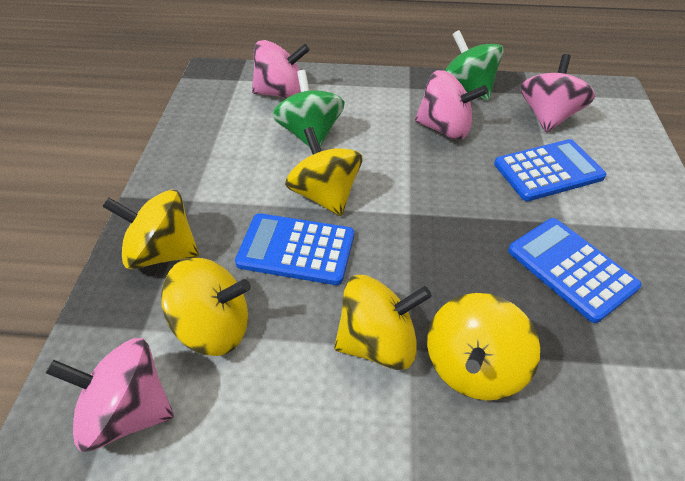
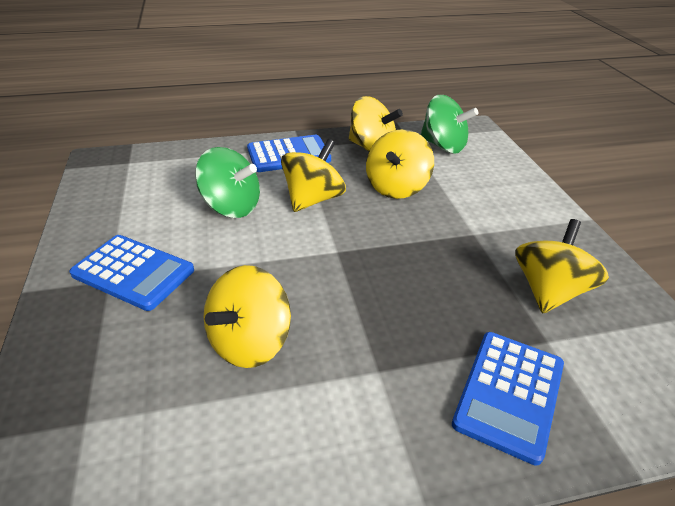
pink spinning top: [46,338,174,452] [252,40,310,98] [415,70,488,140] [521,54,595,133] = 4 -> none = 0

